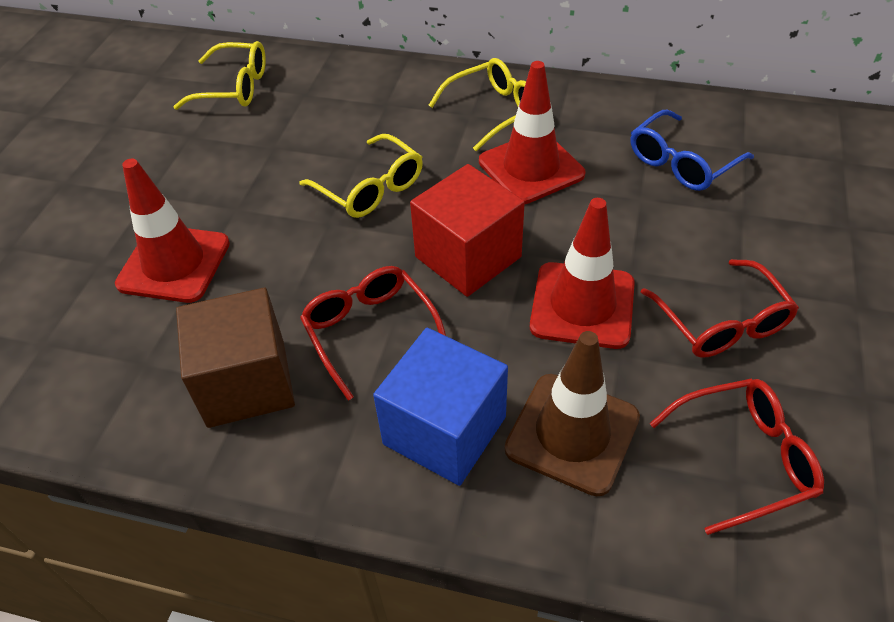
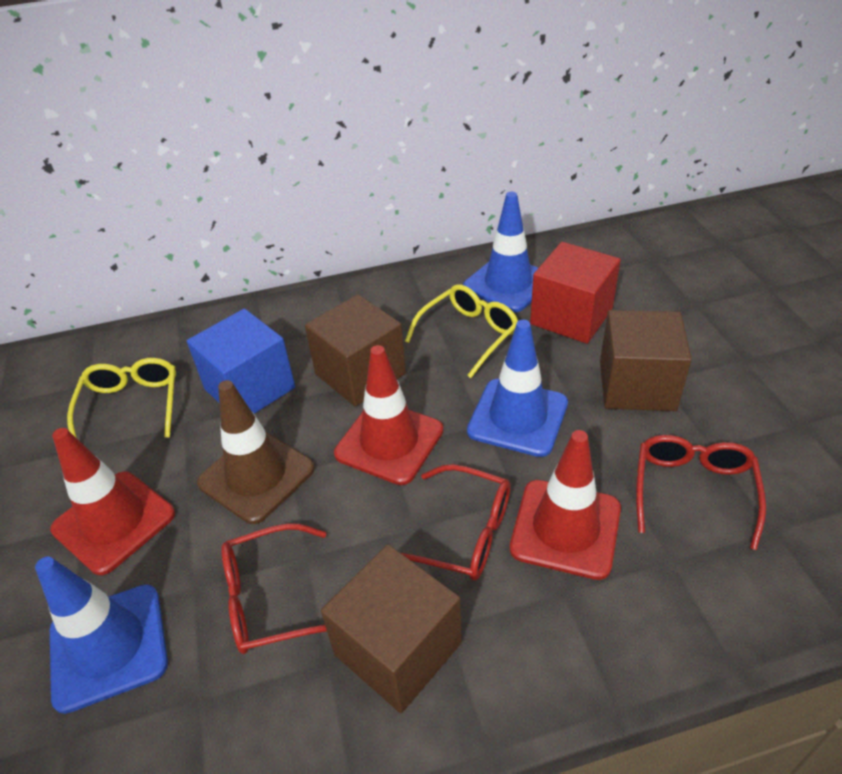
blue glasses: [630,110,754,191] = 1 -> none = 0
blue traffic cone: none = 0 -> [35,557,168,714] [463,192,538,312] [467,320,568,457] = 3
brown cube: [176,287,295,428] = 1 -> [305,294,406,407] [321,544,462,713] [600,310,692,411] = 3
yellow glasses: [173,41,266,110] [300,134,423,218] [428,58,526,151] = 3 -> [67,358,176,438] [405,284,518,378] = 2

